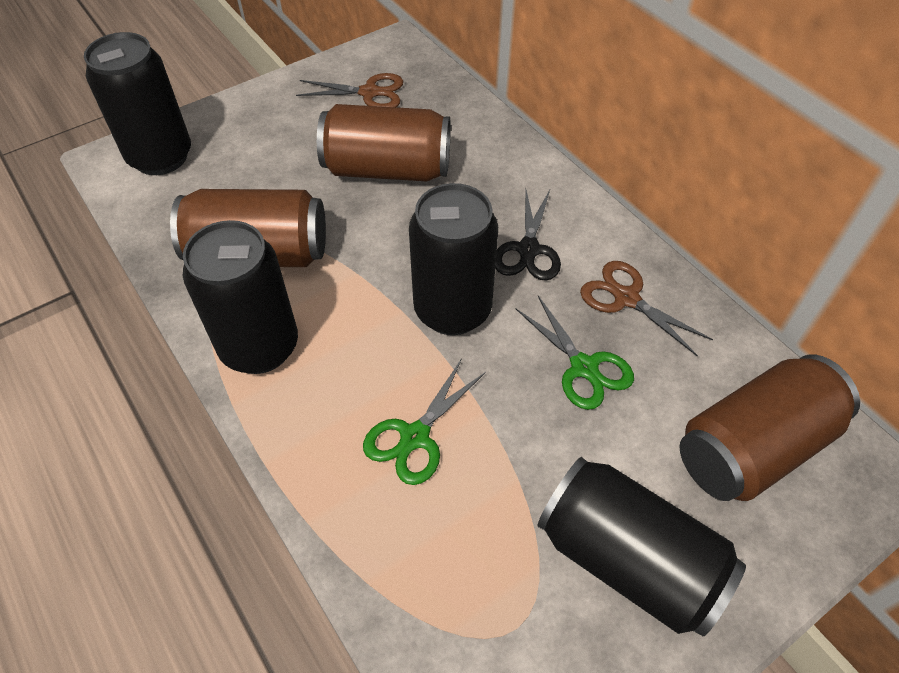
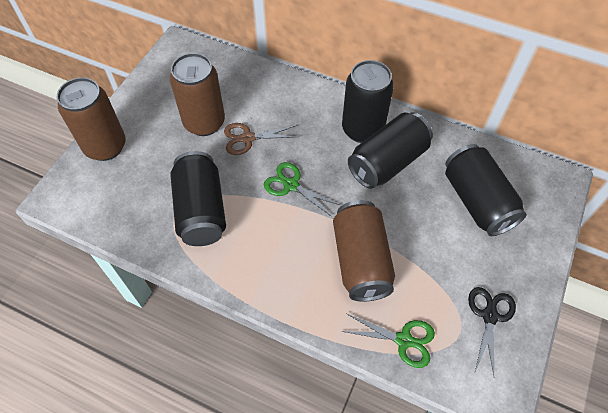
brown scissors: [296,73,403,107] [580,261,713,357] = 2 -> [224,123,298,155] = 1

